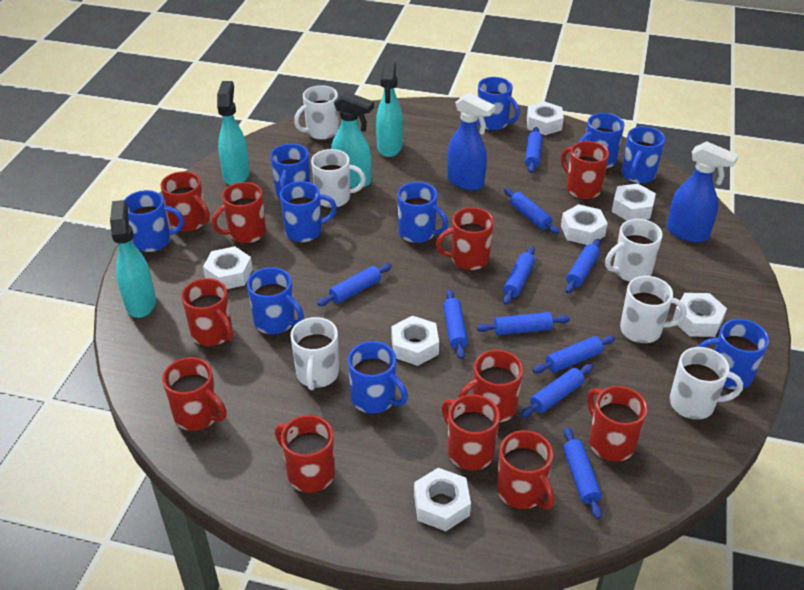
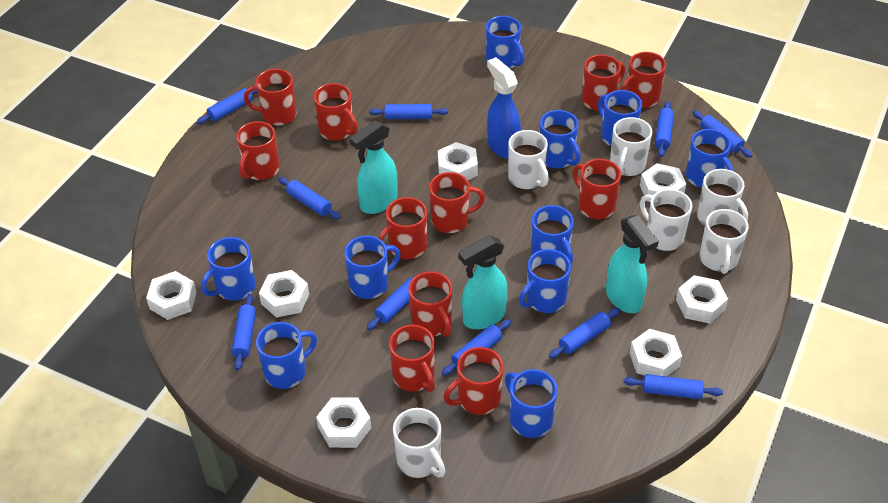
blue spray bottle: [447,93,495,190] [667,141,738,242] = 2 -> [487,57,521,159] = 1
turquoise spray bottle: [110,200,156,318] [217,81,250,185] [331,92,374,188] [376,61,403,157] = 4 -> [350,120,398,214] [458,235,508,329] [606,215,659,313] = 3

